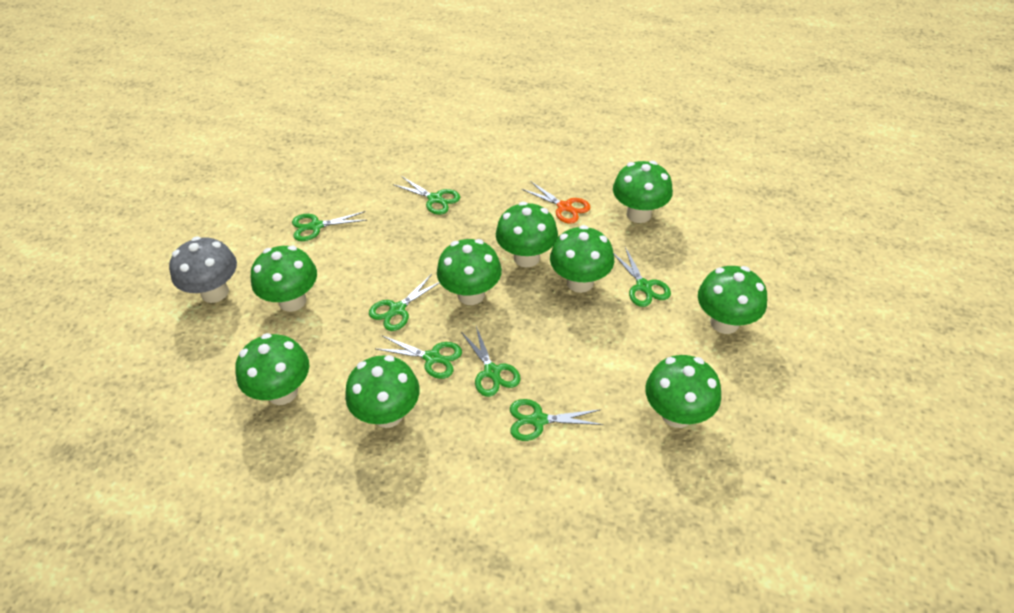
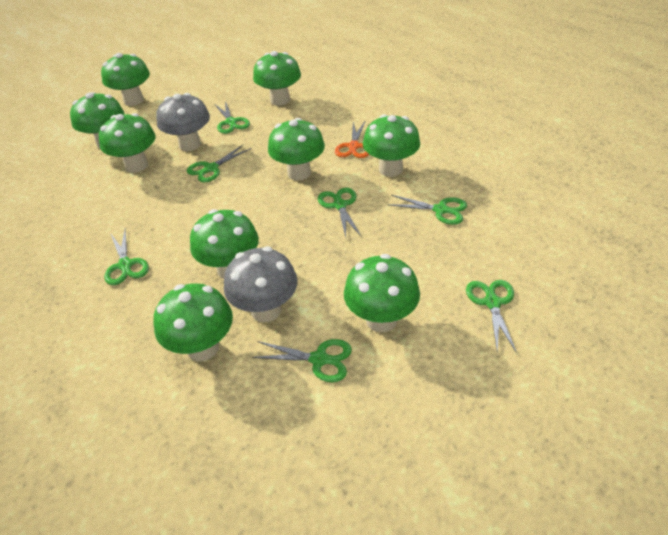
grey mushroom: [169,237,237,303] = 1 -> [156,93,210,151] [224,247,298,322] = 2

